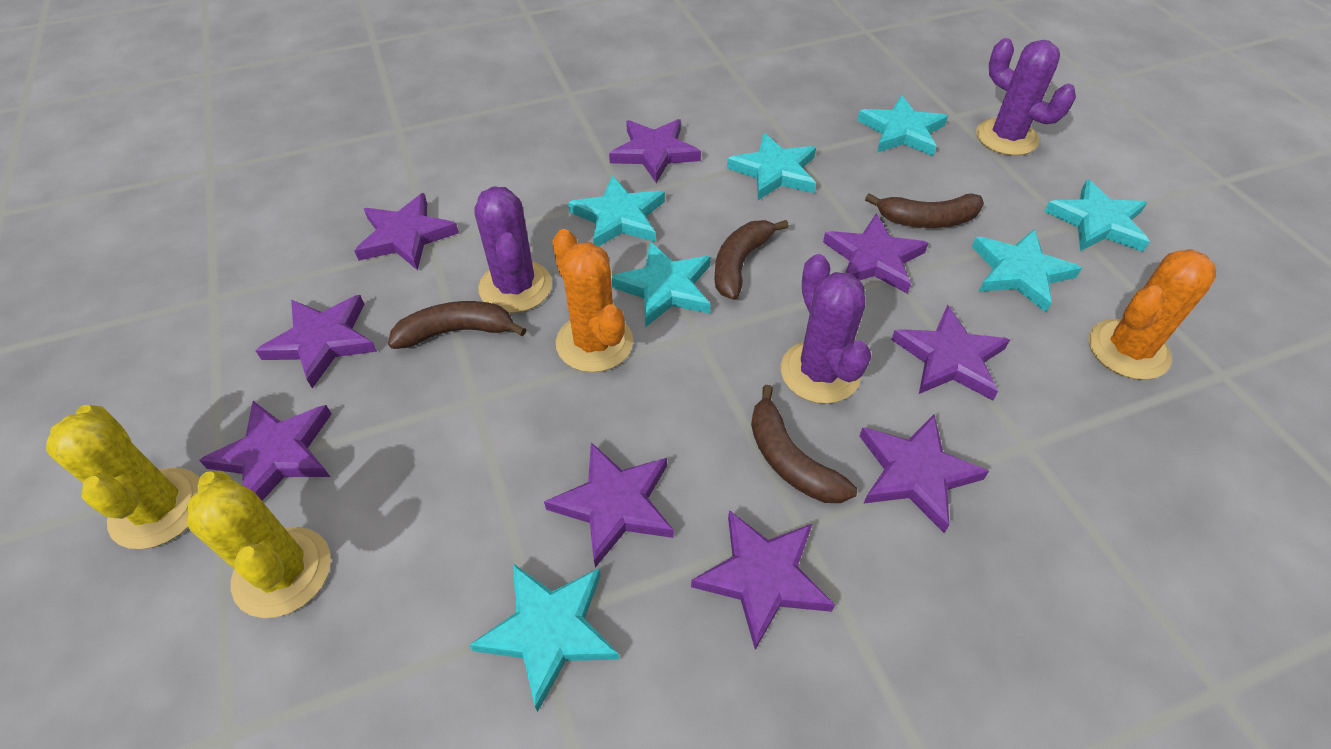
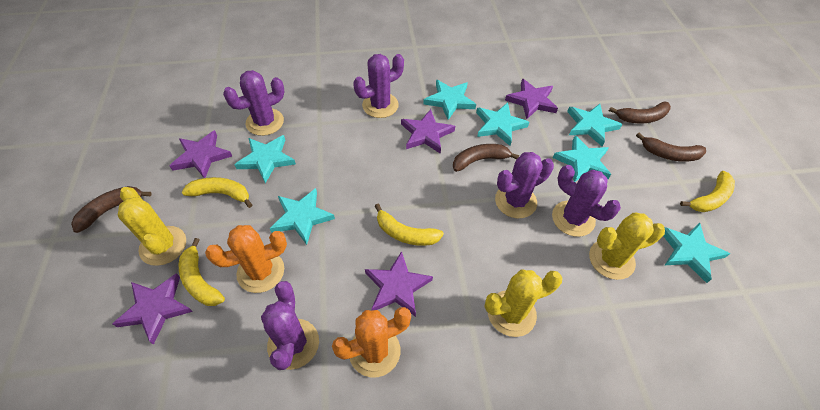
purple cactus: [475,186,552,313] [781,254,871,404] [976,38,1076,156] = 3 -> [223,70,285,136] [261,281,319,370] [353,54,404,118] [495,152,554,218] [552,165,621,237] = 5
purple star: [199,401,331,501] [255,295,377,388] [354,193,459,271] [544,442,674,568] [609,119,701,183] [691,510,835,650] [823,214,929,294] [860,414,989,533] [891,305,1010,400] = 9 -> [112,273,193,345] [170,130,232,178] [365,251,433,317] [401,109,455,154] [505,79,558,119] = 5
yellow banana: none = 0 -> [179,238,225,306] [182,177,252,208] [375,204,444,246] [680,171,735,212] = 4
yellow cactus: [46,405,200,549] [187,471,331,618] = 2 -> [118,187,186,266] [484,269,563,337] [589,213,665,280] = 3

